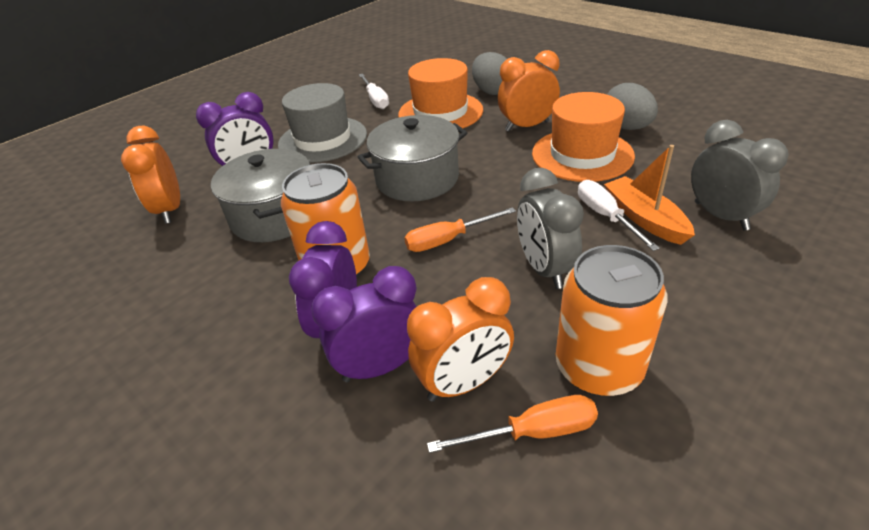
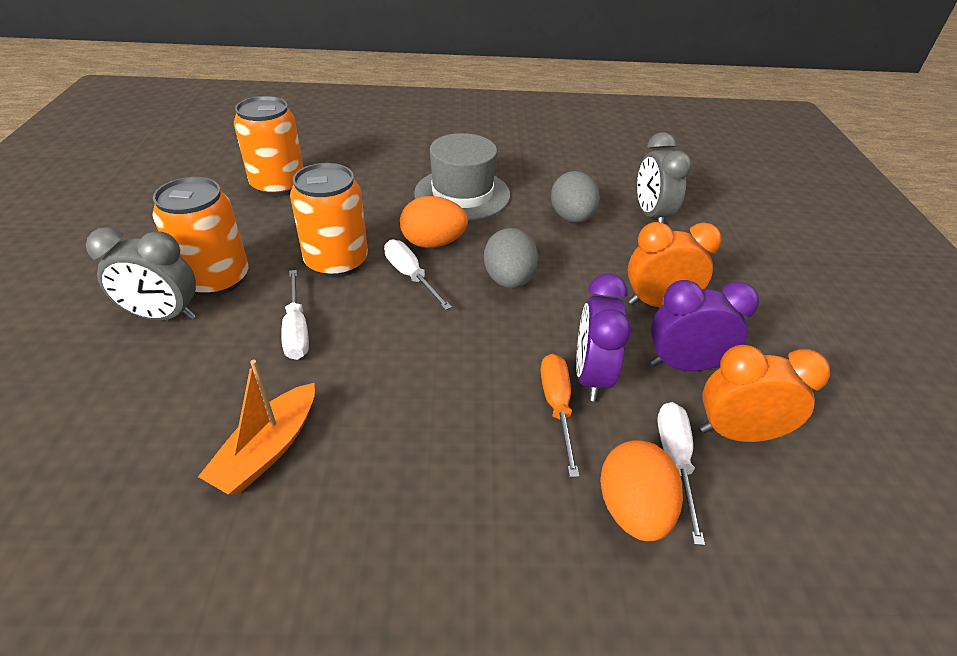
grey pot: [211,149,310,242] [358,115,467,201] = 2 -> none = 0
orange can: [281,163,370,278] [556,245,667,396] = 2 -> [152,177,248,296] [234,96,304,197] [290,163,368,278] = 3
orange clock: [121,126,180,224] [407,277,514,402] [498,50,560,132] = 3 -> [628,222,722,307] [700,345,830,442] = 2
orange egg: none = 0 -> [400,196,468,248] [600,440,683,541] = 2
orange hat: [398,58,483,128] [532,92,635,182] = 2 -> none = 0
orange screwdriver: [404,207,516,252] [427,395,598,453] = 2 -> [541,354,579,477] = 1
purple clock: [196,92,274,166] [289,221,357,338] [311,266,417,382] = 3 -> [576,273,631,401] [650,280,759,371] = 2
white screwdriver: [359,74,389,109] [578,180,660,251] = 2 -> [281,270,309,360] [384,239,452,310] [657,402,705,546] = 3

